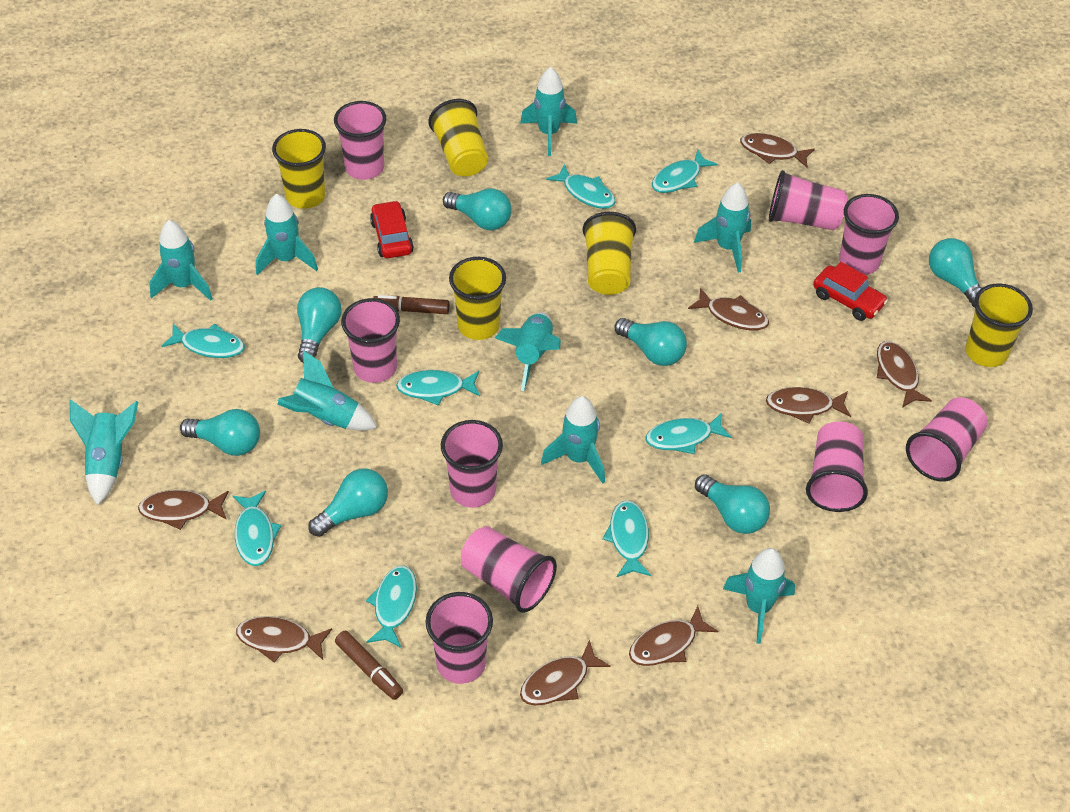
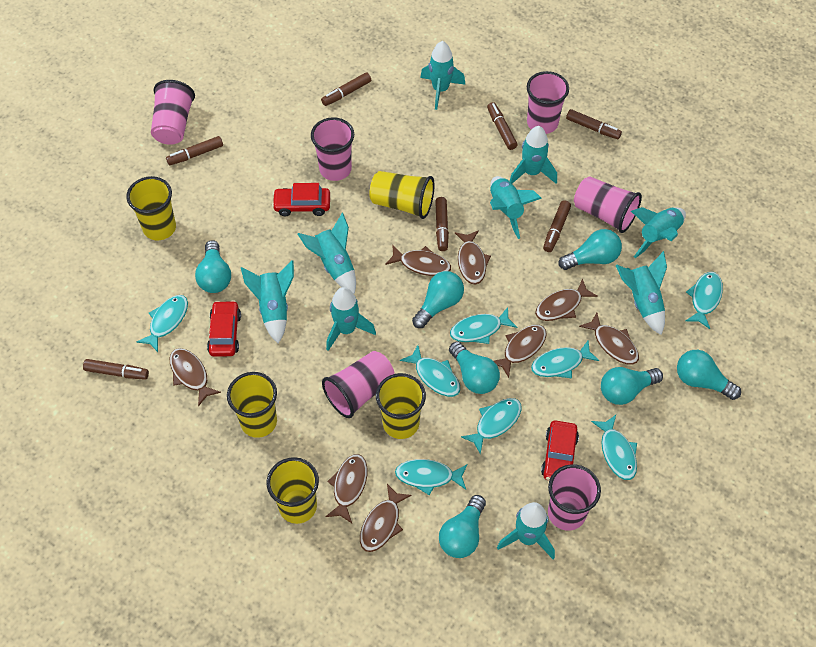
brown marker: [335,631,403,700] [373,295,449,314] = 2 -> [83,359,149,380] [166,136,223,165] [321,72,371,106] [435,197,449,251] [487,102,518,150] [543,200,571,252] [566,109,622,139] = 7
pink cup: [334,101,386,180] [341,298,400,383] [425,592,493,684] [441,420,503,508] [461,526,557,613] [769,170,847,231] [806,422,868,512] [839,194,899,275] [906,397,988,482] = 9 -> [151,80,195,145] [311,117,354,181] [322,351,395,418] [527,71,569,134] [548,464,601,531] [574,176,642,233] = 6
red car: [370,200,414,258] [813,262,888,321] = 2 -> [207,300,241,357] [272,183,330,216] [541,420,579,480] = 3

